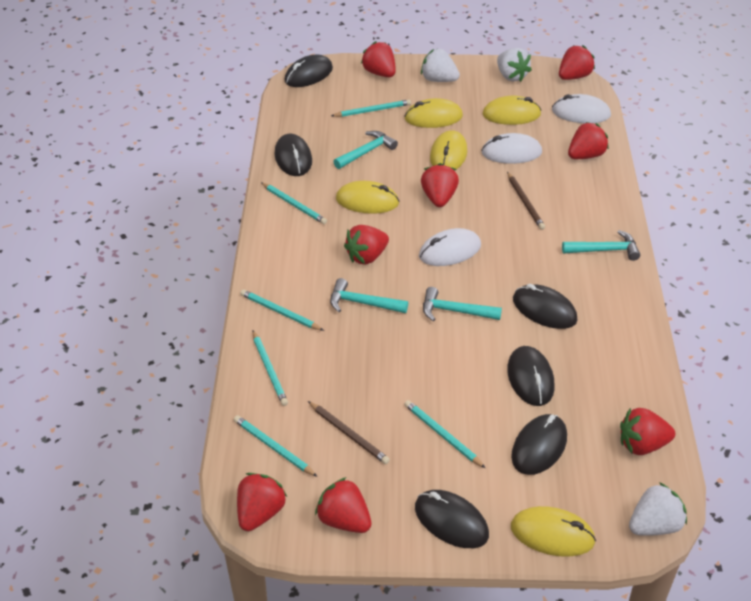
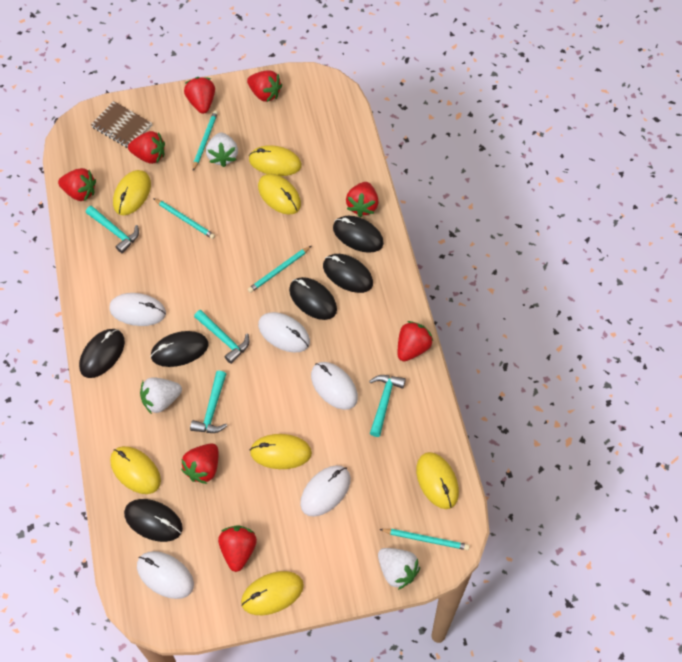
brown notebook: none = 0 -> [91,101,153,148] = 1
brown pencil: [308,401,390,464] [507,172,545,230] = 2 -> none = 0
turquoise pencil: [234,415,317,477] [240,289,324,331] [253,331,288,406] [261,182,327,224] [331,99,411,117] [404,400,485,468] = 6 -> [153,198,215,239] [193,110,218,171] [248,246,311,293] [379,529,470,550] = 4
white mouse: [419,228,481,266] [481,133,542,164] [552,94,611,123] = 3 -> [109,293,166,326] [137,551,194,599] [258,312,310,353] [300,465,351,516] [311,362,358,410] = 5
yellow mouse: [336,181,399,214] [404,98,463,128] [430,130,467,170] [483,96,541,125] [511,506,596,557] = 5 -> [110,446,161,494] [113,170,151,215] [241,571,304,615] [249,145,302,176] [250,434,312,469] [258,174,301,215] [416,452,459,509] = 7

